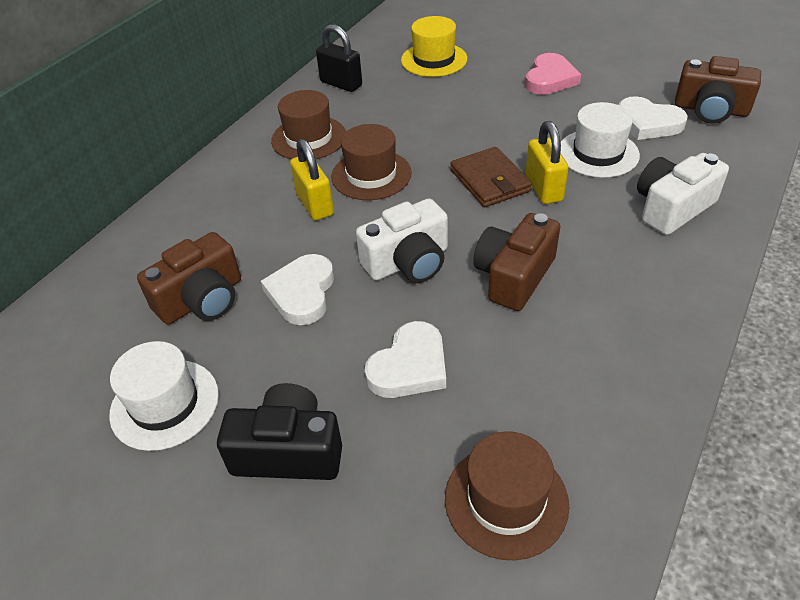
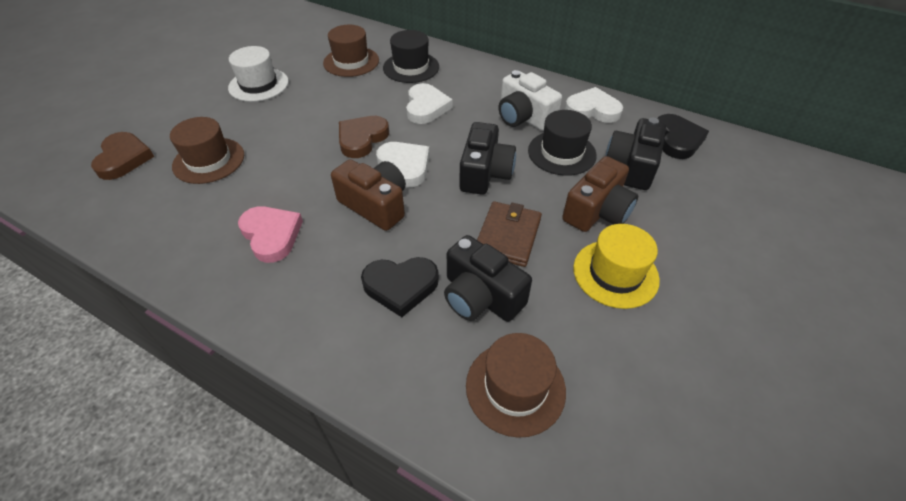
black camera: [217,383,342,480] = 1 -> [444,235,532,322] [459,122,516,195] [606,118,666,190] = 3
black hat: none = 0 -> [383,30,439,83] [528,110,597,176] = 2
black heart: none = 0 -> [361,257,439,317] [657,114,709,159] = 2
black padlock: [316,24,362,92] = 1 -> none = 0
brown camera: [137,232,241,324] [473,213,560,311] [675,56,761,124] = 3 -> [331,159,406,231] [562,156,638,232] = 2
brown heart: none = 0 -> [91,132,154,180] [339,116,389,158] = 2
white camera: [356,198,448,283] [637,153,729,235] = 2 -> [498,70,562,131] = 1
white hat: [109,341,219,451] [561,102,640,178] = 2 -> [228,46,289,102] = 1
yellow padlock: [290,139,334,221] [526,121,569,204] = 2 -> none = 0

